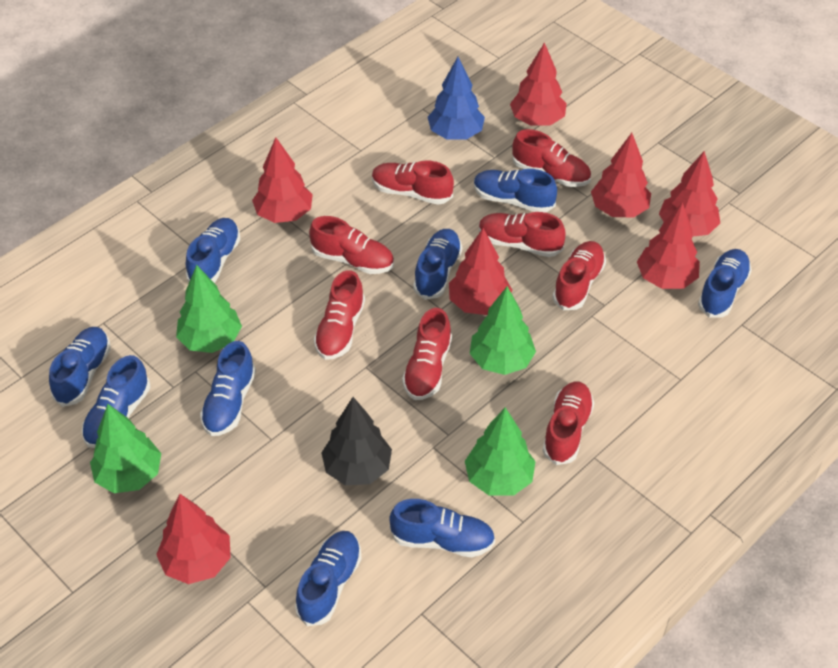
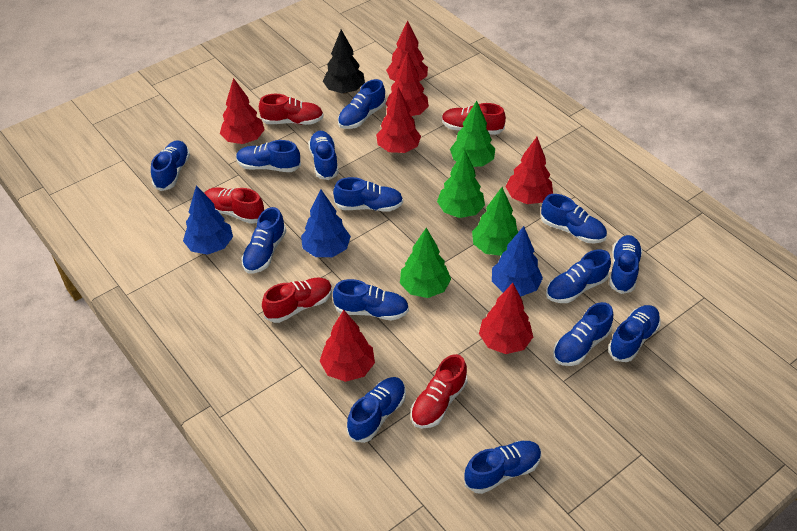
blue shoe: [49,327,111,407] [82,355,150,448] [186,218,240,283] [200,341,256,436] [295,531,362,626] [389,499,495,557] [413,229,462,300] [474,169,557,212] [698,249,752,318] = 9 -> [151,140,190,191] [236,140,301,172] [242,207,286,273] [308,131,339,180] [333,177,403,212] [333,279,409,320] [338,79,386,129] [347,377,406,443] [464,441,542,494] [541,194,607,243] [546,249,611,303] [553,302,613,366] [608,305,661,362] [609,235,642,294] = 14
blue tree: [428,57,485,139] = 1 -> [183,185,233,255] [301,189,351,257] [492,226,543,296] = 3
red shoe: [309,216,394,274] [314,270,365,360] [372,161,454,205] [402,308,452,400] [479,212,565,257] [512,129,591,187] [543,382,594,465] [552,241,606,310] = 8 -> [204,187,264,224] [259,94,324,125] [262,278,332,323] [411,354,468,428] [442,103,506,135] = 5

